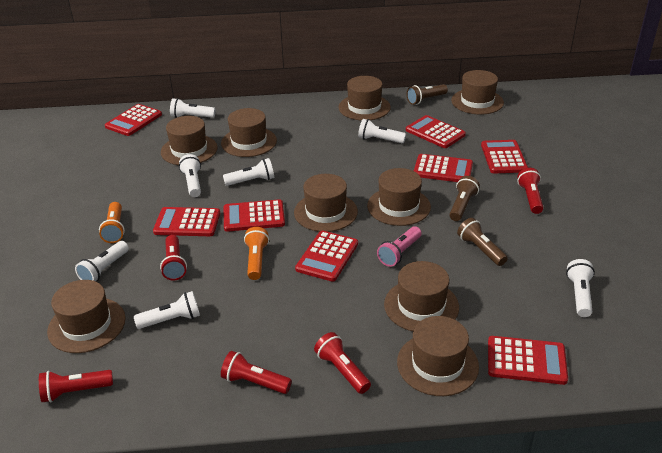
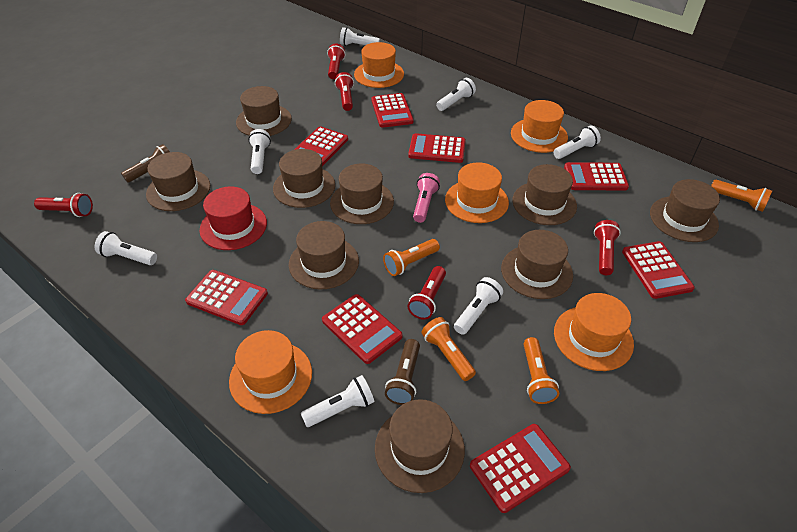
brown flashlight: [406,84,448,105] [449,176,480,221] [457,218,508,266] = 3 -> [121,144,170,183] [385,339,420,405] = 2
orange flashlight: [99,202,125,243] [244,227,269,280] = 2 -> [383,239,440,276] [421,317,476,381] [523,337,559,404] [711,180,772,212] = 4
orange hat: none = 0 -> [229,330,312,414] [354,42,404,88] [445,162,509,223] [511,100,568,153] [554,293,634,371] = 5
red hat: none = 0 -> [199,186,267,250] = 1

